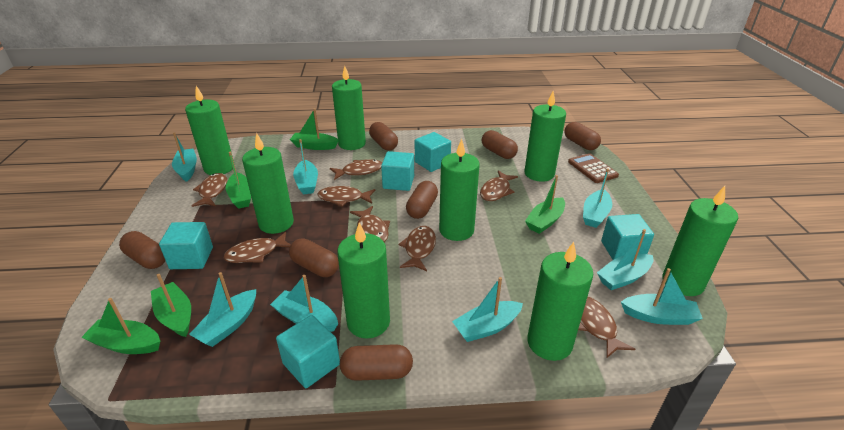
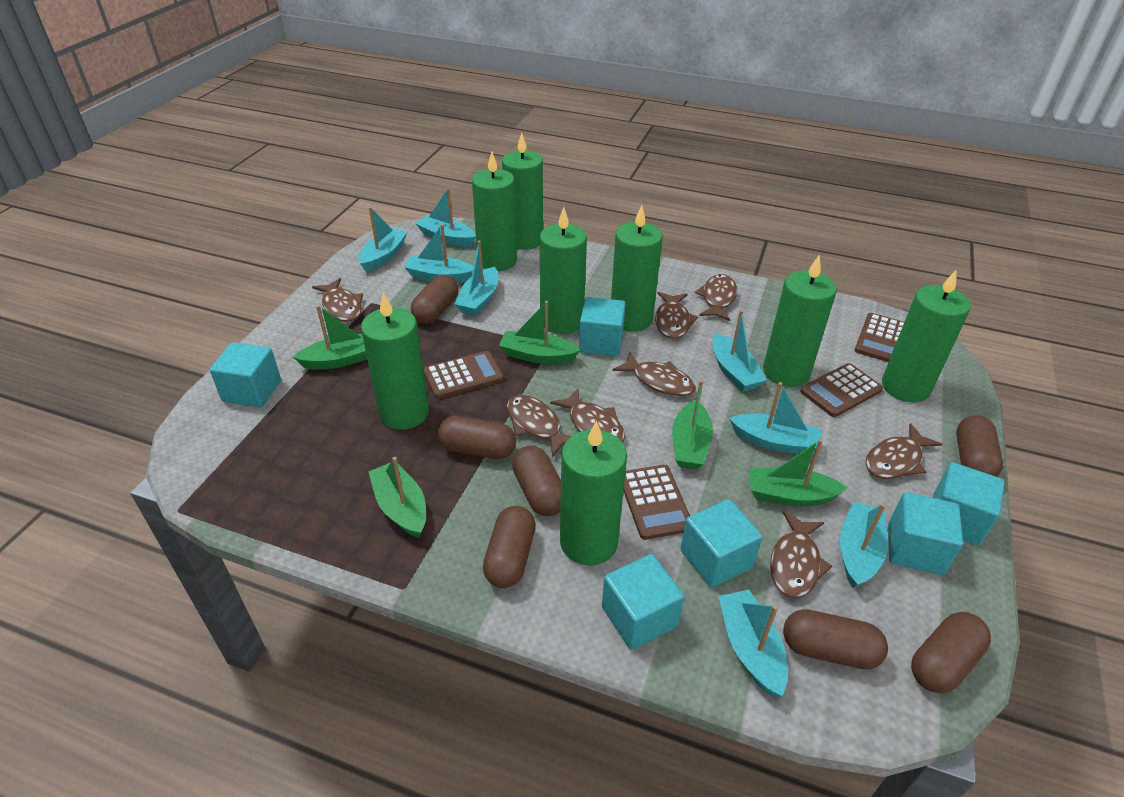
brown calculator: [568,153,619,183] = 1 -> [423,351,504,399] [623,465,690,540] [800,363,883,417] [855,313,904,362] = 4
turquoise cube: [159,222,213,269] [276,315,340,388] [381,151,414,191] [415,132,451,172] [601,214,654,260] = 5 -> [210,342,281,408] [579,297,626,356] [602,554,684,650] [680,499,762,588] [888,492,963,575] [933,462,1005,546] = 6

